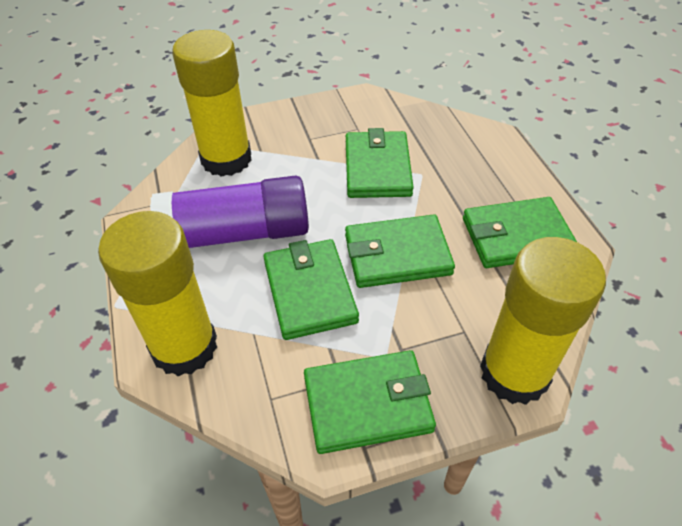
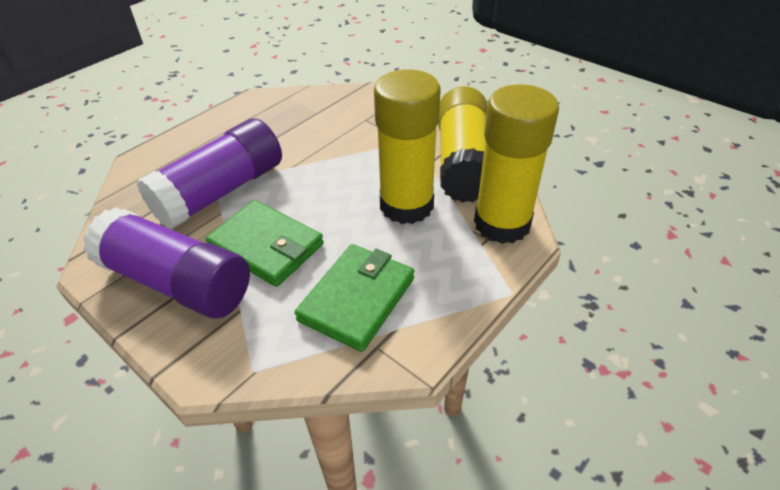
green wallet: [263,239,359,340] [304,350,436,454] [345,214,455,288] [346,128,414,198] [463,197,577,268] = 5 -> [206,200,324,287] [295,244,414,352] = 2
purple glue stick: [150,175,309,248] = 1 -> [83,207,250,319] [137,118,282,229] = 2

